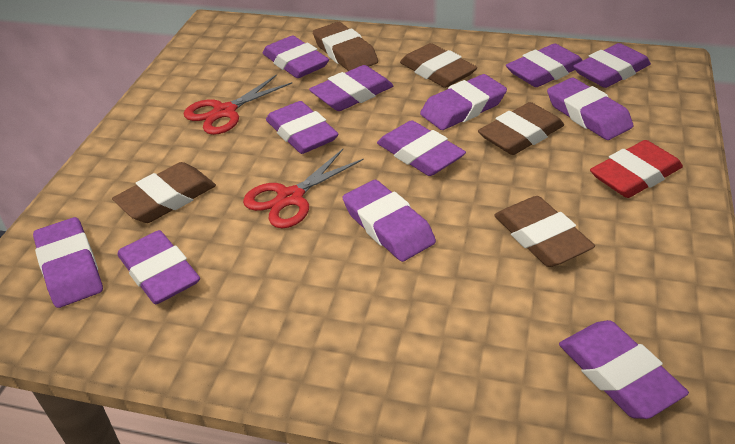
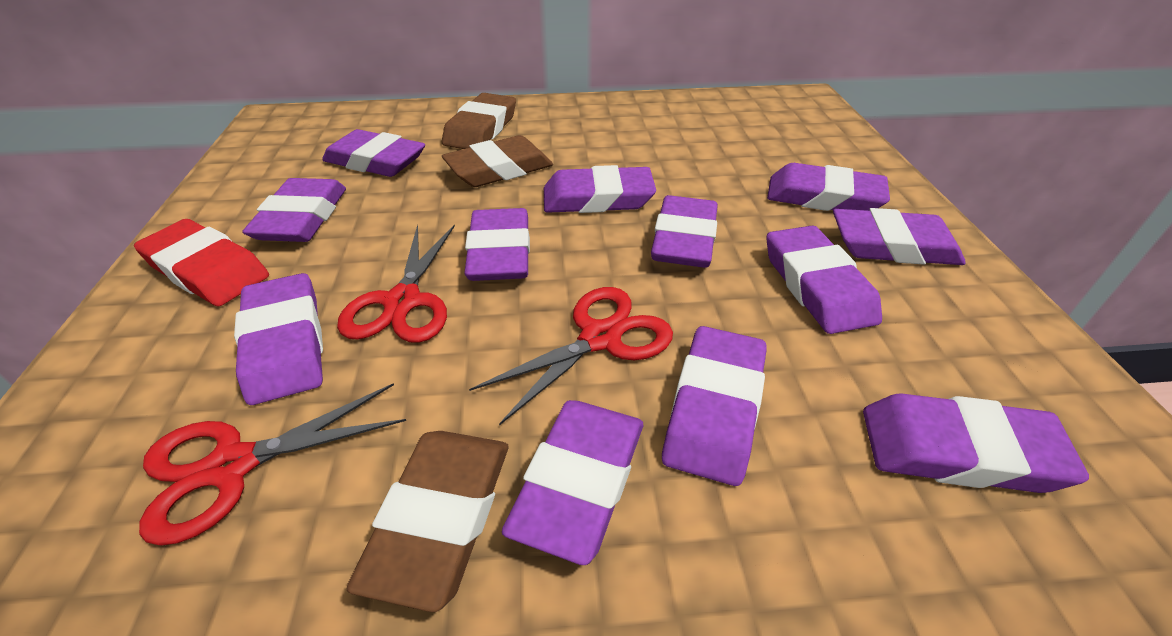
brown eraser: [112,162,216,223] [313,22,378,71] [400,43,477,88] [478,102,564,155] [494,196,595,267] = 5 -> [347,431,509,612] [442,93,516,149] [442,135,553,187] = 3
red scissors: [184,74,292,135] [243,149,364,228] = 2 -> [139,383,406,546] [337,224,455,343] [469,287,673,426] = 3

